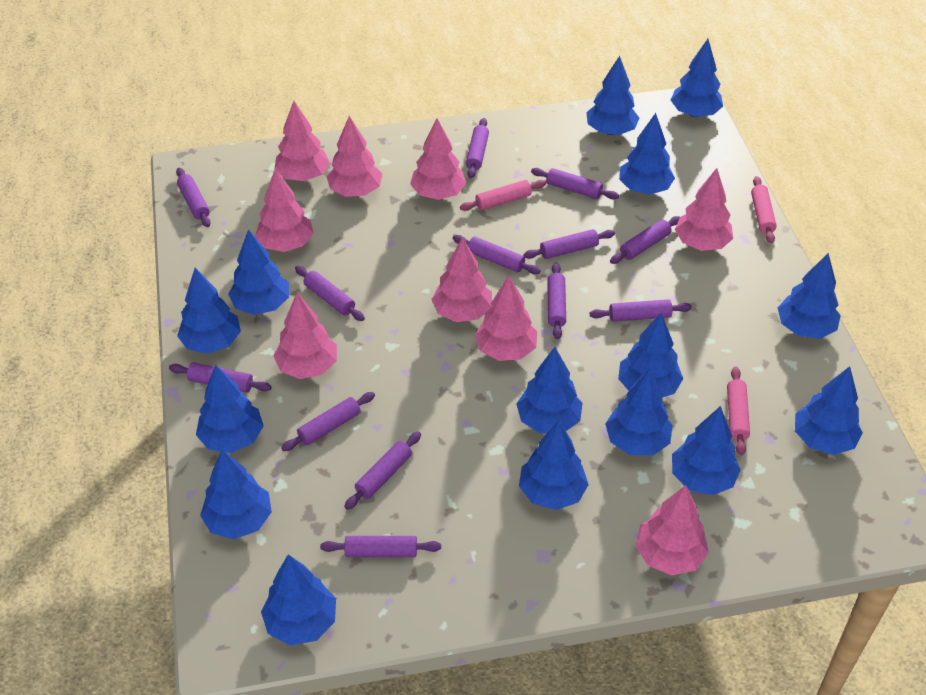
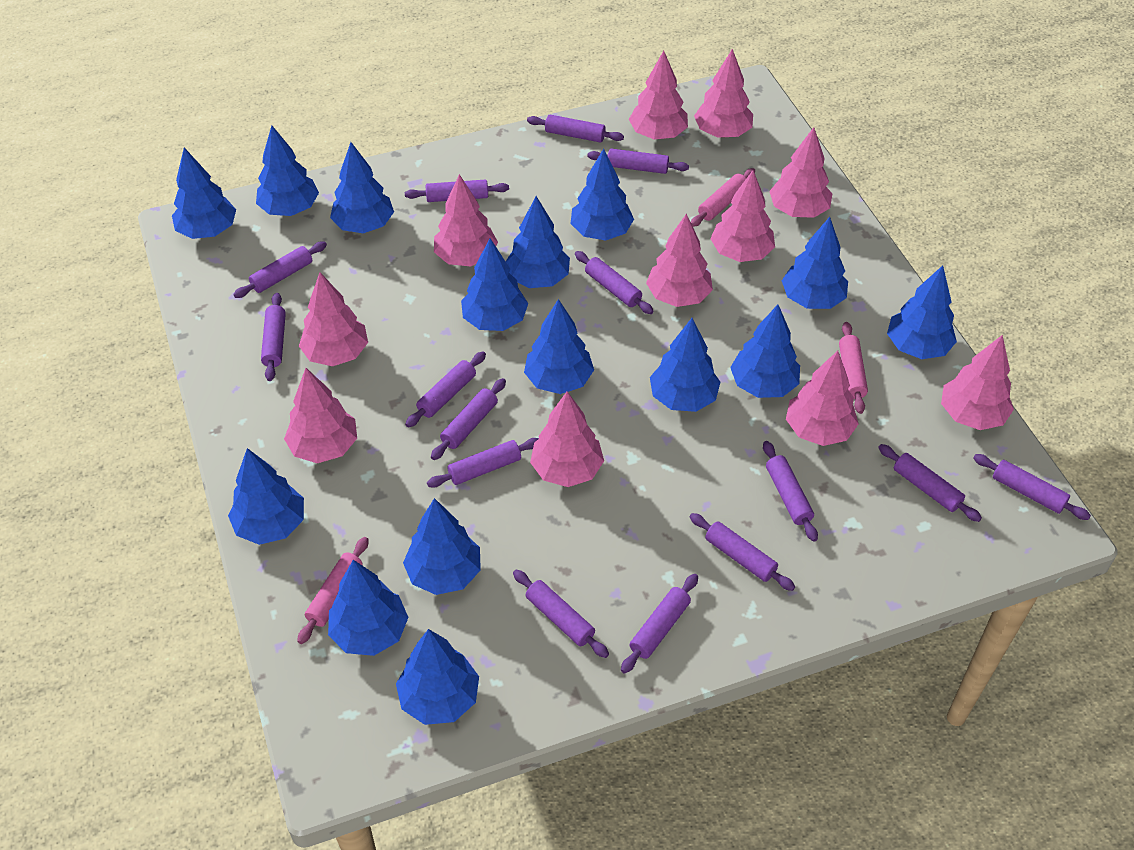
pink tree: [255,169,314,252] [274,293,337,379] [275,101,330,181] [327,116,382,197] [410,119,466,200] [431,237,492,322] [475,276,537,361] [635,485,709,575] [675,168,733,251] = 9 -> [284,368,357,463] [299,272,368,366] [434,174,498,266] [530,391,604,487] [629,50,688,140] [646,214,713,307] [694,49,753,138] [710,170,775,262] [769,127,832,218] [786,351,858,446] [941,335,1014,430] = 11
purple rolling pin: [169,362,272,393] [176,168,211,227] [281,392,375,451] [295,266,365,321] [320,536,441,557] [344,431,421,510] [453,235,541,274] [466,118,489,178] [523,229,615,259] [531,168,619,199] [547,263,566,339] [590,299,692,322] [610,216,680,264] = 13 -> [233,241,327,298] [261,293,286,381] [405,180,509,202] [405,351,486,427] [427,438,539,488] [431,378,506,460] [513,570,609,658] [527,115,624,142] [575,251,654,314] [587,148,689,174] [621,574,698,674] [690,513,795,591] [763,441,818,541] [878,444,982,522] [973,454,1091,520] = 15

